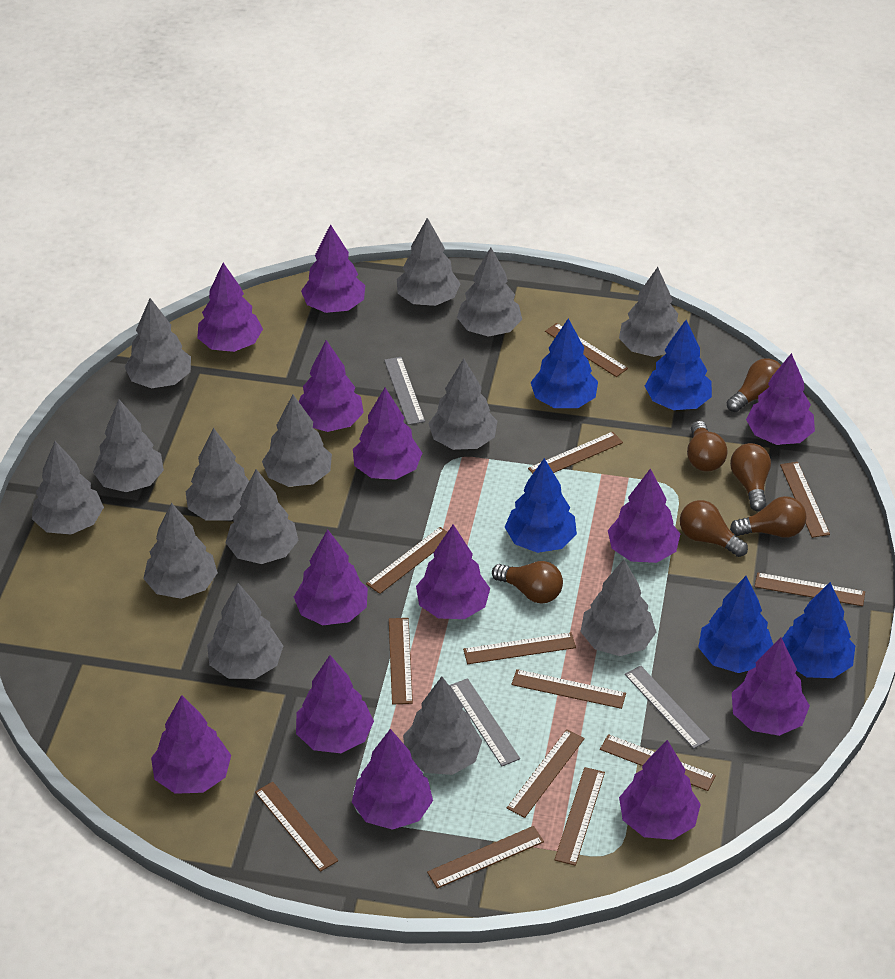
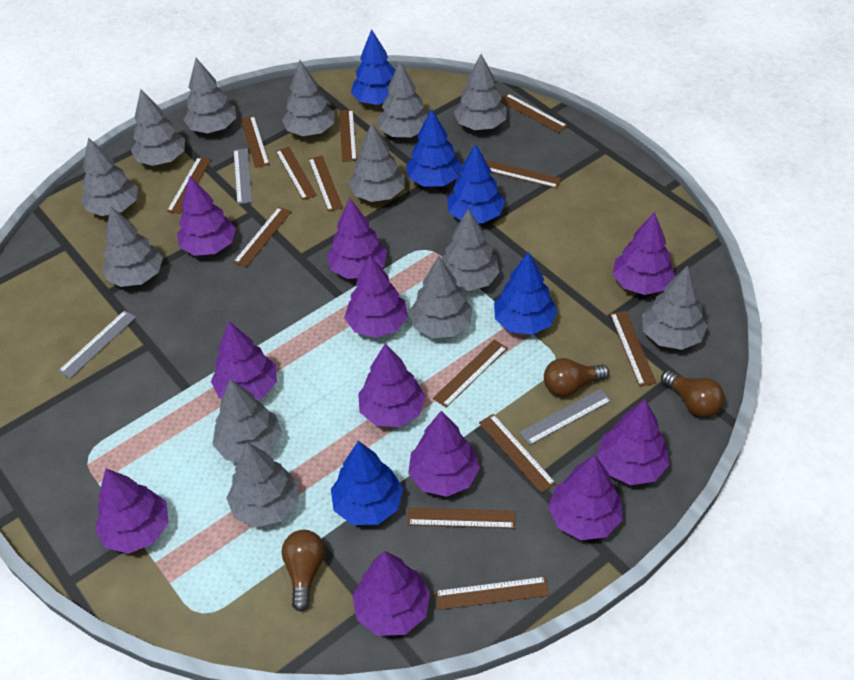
brown light bulb: [492,561,563,604] [680,500,748,557] [687,421,728,472] [727,358,781,412] [730,443,771,512] [730,496,807,538] = 6 -> [281,530,325,612] [544,358,609,397] [661,370,725,417] = 3
grey tree: [32,441,104,535] [93,399,164,492] [125,298,191,388] [143,503,218,599] [186,428,249,521] [207,583,283,679] [226,469,299,564] [262,394,332,487] [397,218,460,306] [403,676,482,775] [428,358,497,450] [457,248,522,337] [580,559,656,656] [619,267,681,357] = 14 -> [81,137,138,216] [103,207,163,287] [131,89,185,166] [184,58,236,133] [213,379,282,462] [226,442,298,528] [282,60,335,136] [349,123,405,202] [378,62,428,137] [409,256,472,338] [442,209,500,291] [454,54,507,130] [642,265,708,350] = 13
purple tree: [151,695,231,794] [197,263,263,352] [294,529,368,625] [296,655,374,753] [299,340,364,432] [301,224,365,313] [352,729,433,830] [353,388,422,480] [416,525,490,619] [608,469,680,563] [619,740,701,840] [732,637,810,736] [746,353,815,445] = 13 -> [95,469,169,554] [177,176,236,256] [211,321,277,400] [327,198,387,279] [344,255,408,338] [352,551,430,636] [358,343,426,427] [408,411,480,497] [548,454,623,540] [597,399,669,485] [612,212,675,295] = 11

